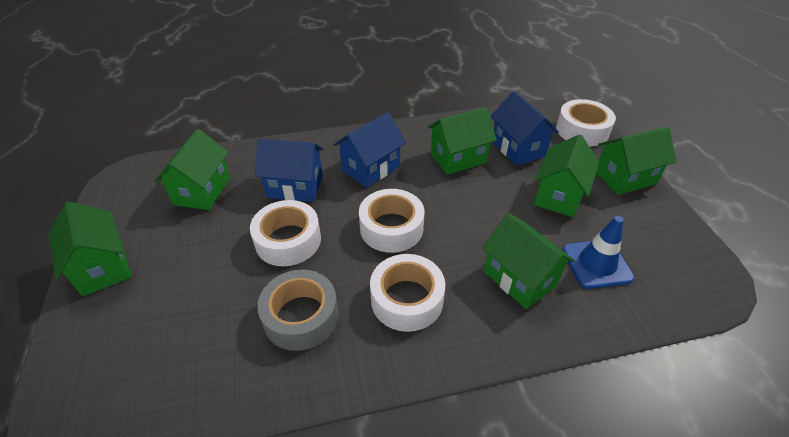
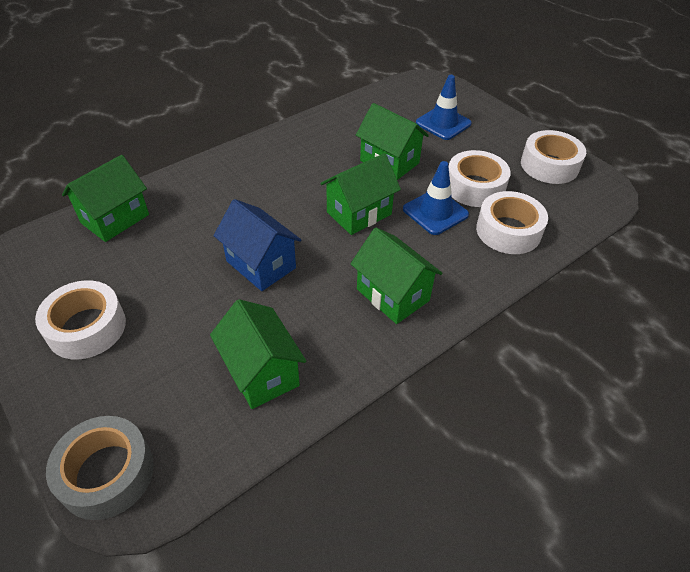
blue house: [255,139,323,202] [334,112,406,188] [490,91,559,166] = 3 -> [214,199,301,291] = 1
blue traffic cone: [563,216,635,289] = 1 -> [403,161,469,235] [416,75,472,140] = 2
green house: [49,202,132,297] [154,129,230,210] [427,107,497,175] [482,213,575,309] [534,134,599,217] [596,127,676,195] = 6 -> [62,155,149,242] [210,299,306,409] [320,153,401,235] [351,227,443,324] [356,103,429,180] = 5

